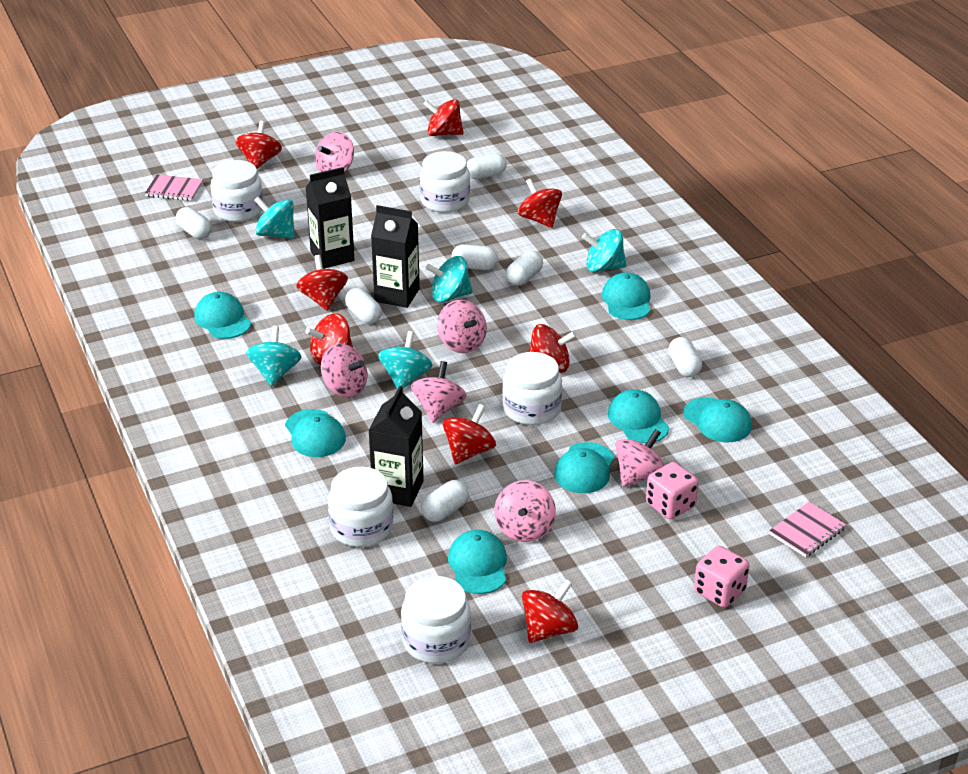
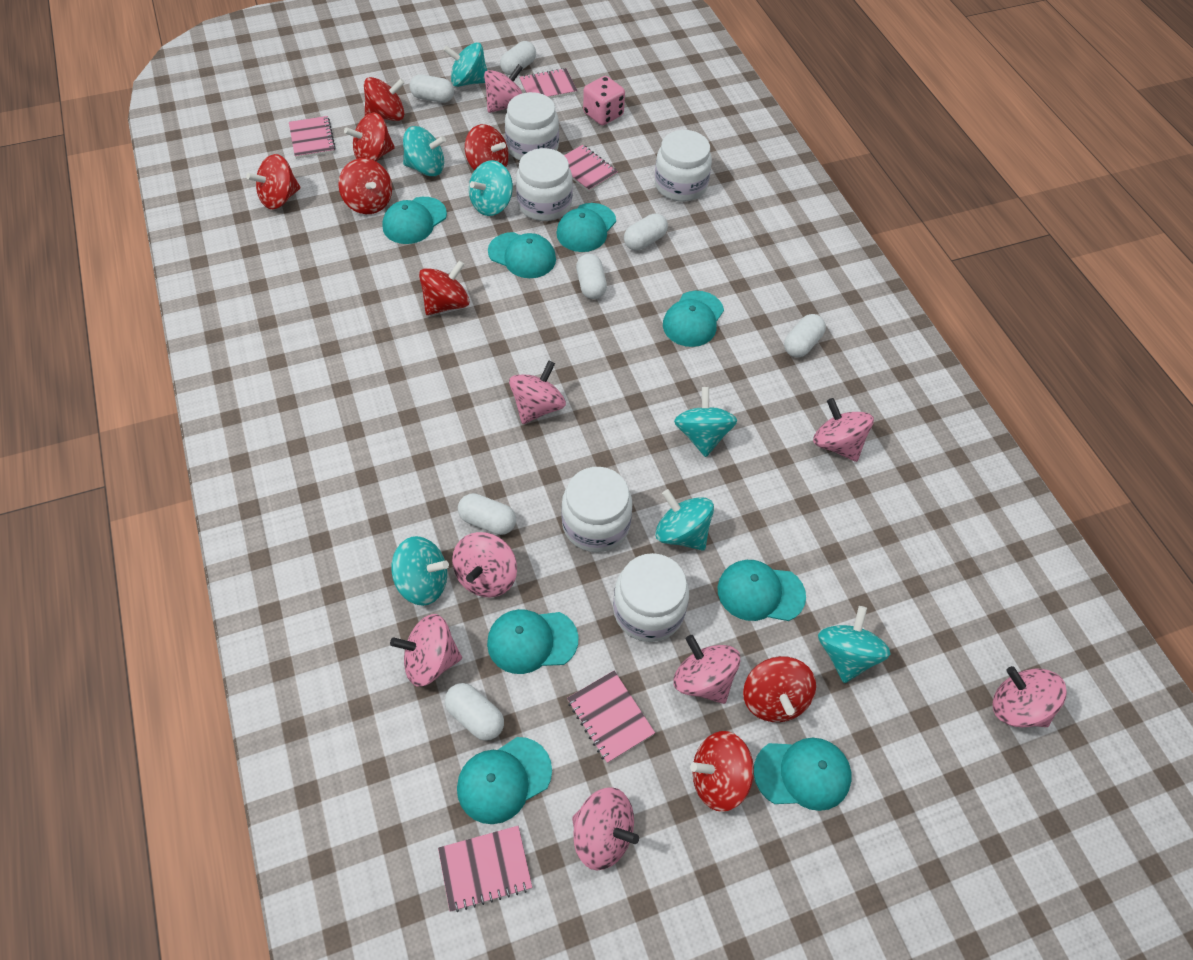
black carton: [306,167,355,269] [368,386,424,507] [371,205,420,308] = 3 -> none = 0
pink dice: [646,462,698,520] [694,546,749,608] = 2 -> [583,76,625,125] = 1
pink notebook: [145,175,203,201] [769,502,846,557] = 2 -> [289,116,336,159] [438,826,532,912] [519,68,577,99] [564,145,618,192] [567,671,655,763] = 5
pink spinning top: [315,132,354,172] [321,344,367,398] [411,361,466,423] [437,300,487,353] [494,480,556,542] [615,429,665,487] = 6 -> [390,614,462,687] [452,532,517,597] [484,64,523,113] [509,361,566,424] [572,787,639,870] [674,635,740,704] [813,398,874,462] [993,666,1067,727] = 8
turquoise cap: [194,292,251,339] [285,409,346,457] [448,530,507,594] [554,442,614,493] [602,272,650,320] [608,389,670,443] [683,397,752,442] = 7 -> [382,197,447,244] [457,737,552,824] [487,609,579,674] [488,232,556,278] [557,203,616,252] [663,291,724,347] [718,560,806,621] [754,738,851,811] = 8
turquoise spinning top: [246,326,301,386] [254,197,295,239] [378,331,433,390] [426,256,473,303] [582,229,626,272] = 5 -> [391,536,449,606] [403,126,446,176] [443,42,487,87] [469,160,513,216] [655,489,714,551] [674,387,738,457] [818,606,891,683] = 7

